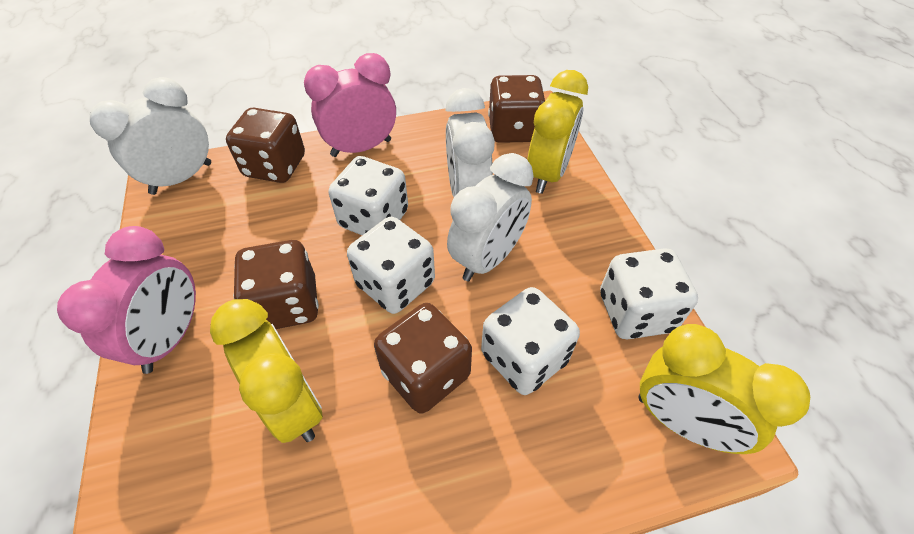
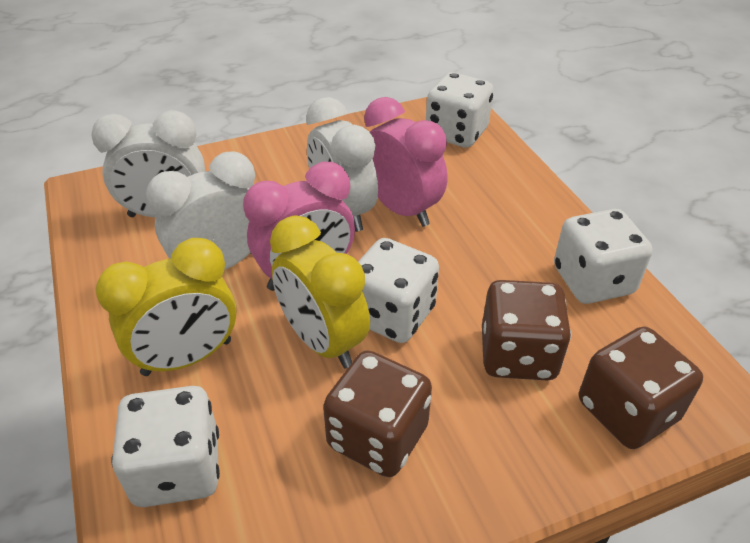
brown dice: [226,108,305,183] [233,240,319,329] [374,303,472,414] [488,75,545,143] = 4 -> [323,350,432,477] [482,280,571,381] [579,326,703,449] = 3
yellow clock: [210,299,323,443] [527,70,588,194] [639,324,810,454] = 3 -> [96,238,236,376] [270,215,370,368] = 2

